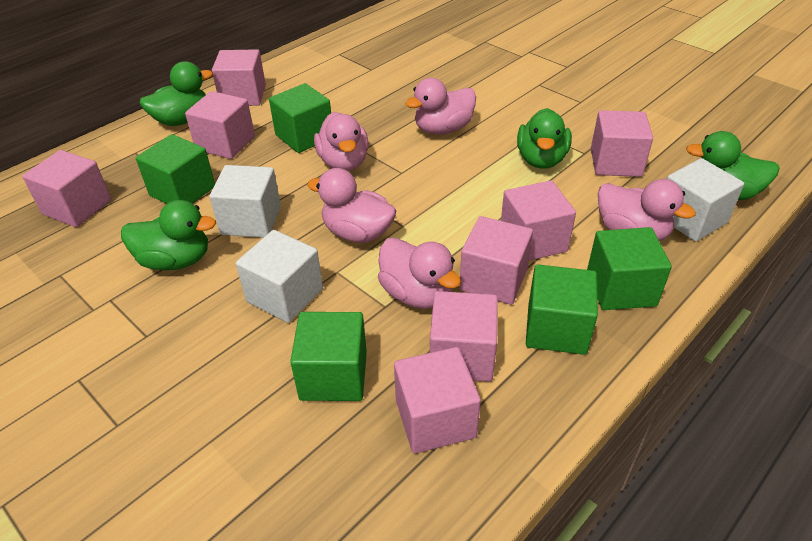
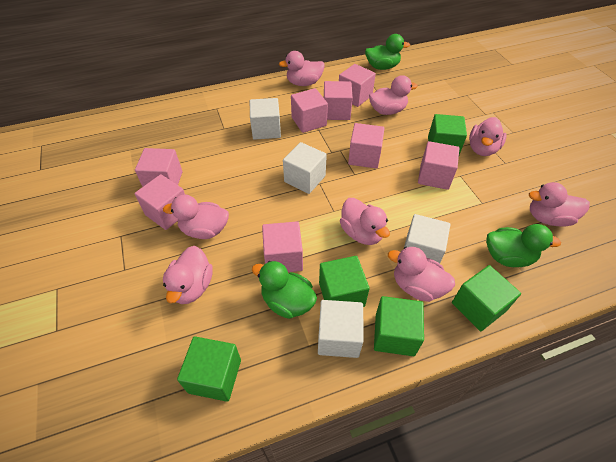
green duck: [121,200,216,270] [140,61,213,126] [517,108,572,169] [686,131,780,200] = 4 -> [252,261,317,319] [365,34,410,70] [486,224,561,267] = 3
pink duck: [307,168,396,243] [314,112,369,171] [378,238,461,309] [405,78,476,135] [598,179,696,241] = 5 -> [163,195,229,239] [163,246,213,304] [279,51,325,86] [340,198,390,245] [369,75,418,115] [388,247,455,302] [469,117,507,156] [529,182,590,227] = 8
white cube: [209,165,281,238] [236,230,323,323] [667,158,744,242] = 3 -> [250,98,281,140] [283,142,327,194] [318,300,364,358] [404,214,450,264] = 4

